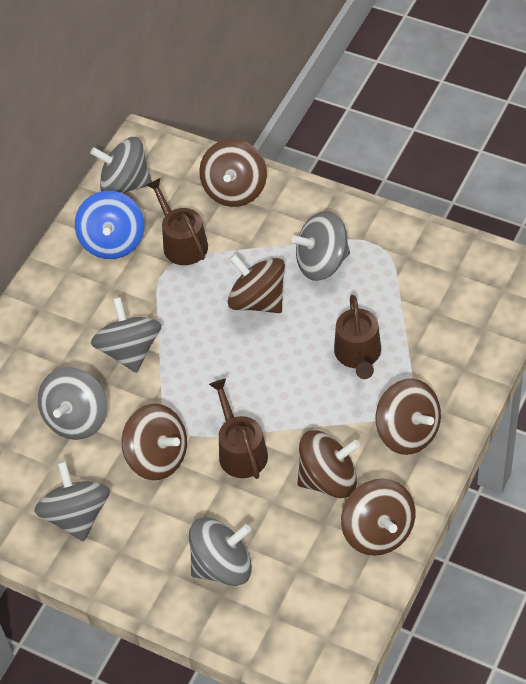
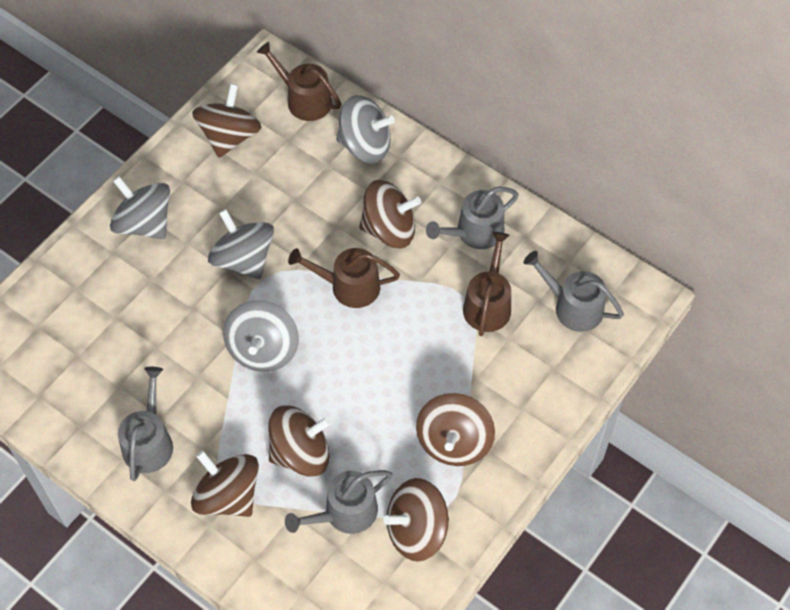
blue spinning top: [75,191,144,259] = 1 -> none = 0
grey spinning top: [34,461,110,541] [38,367,107,440] [90,137,152,193] [91,297,162,373] [189,518,252,586] [292,211,350,281] = 6 -> [110,176,170,239] [208,209,274,279] [223,300,299,372] [337,95,395,164] = 4
grey watering can: none = 0 -> [118,367,173,481] [285,470,392,534] [426,187,519,249] [523,251,624,332] = 4

